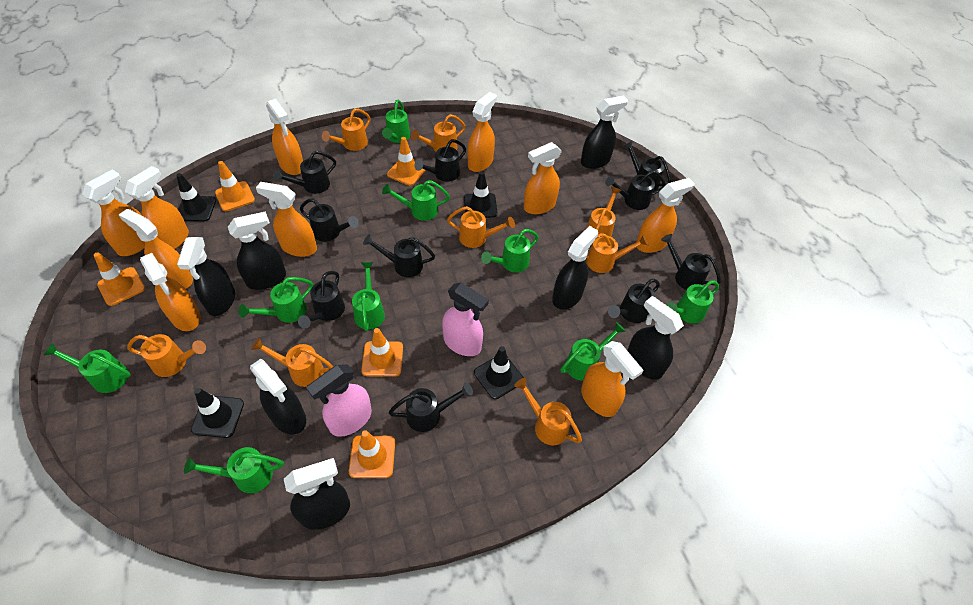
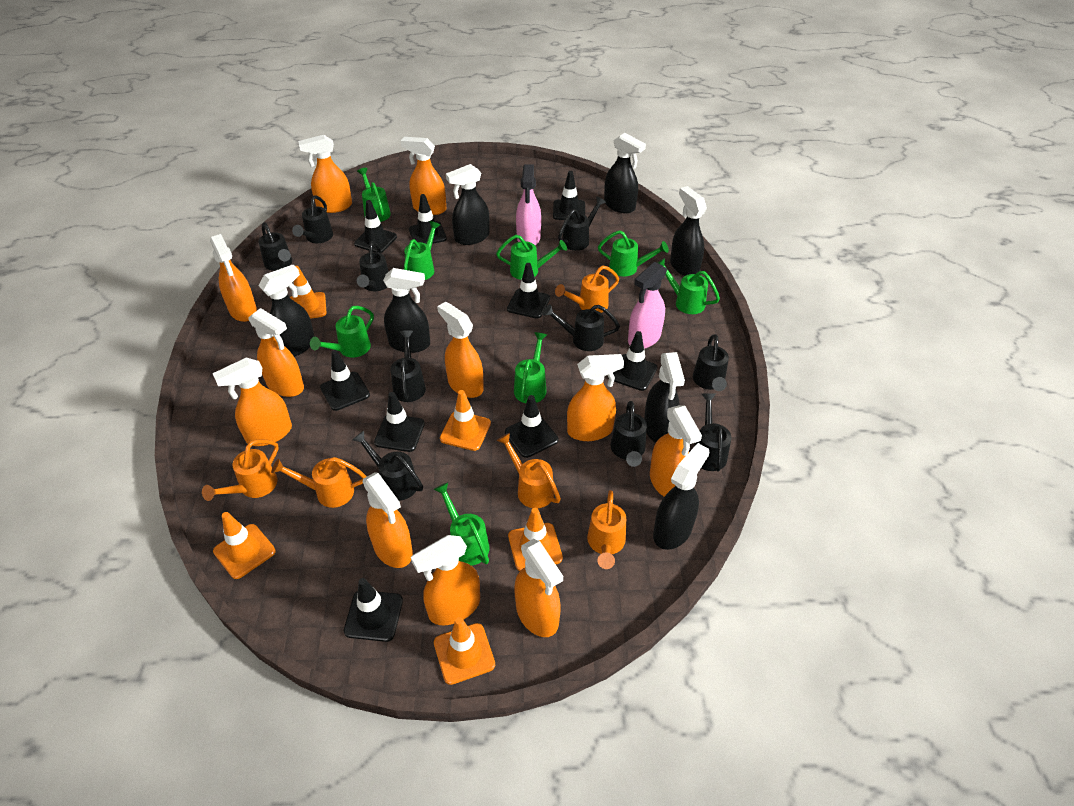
black traffic cone: [176,173,216,222] [191,388,244,438] [464,171,498,218] [474,346,524,399] = 4 -> [320,350,370,411] [344,578,403,642] [354,200,397,253] [374,392,425,452] [409,194,447,244] [505,395,558,458] [507,263,550,318] [553,171,585,220] [613,331,657,391] = 9
green watering can: [43,343,131,393] [184,447,284,493] [239,277,313,323] [352,262,385,331] [382,100,410,143] [382,180,450,221] [481,229,539,273] [561,322,626,381] [666,280,719,324] = 9 -> [310,306,374,358] [357,168,391,222] [404,221,440,280] [434,482,490,566] [496,235,567,280] [514,332,547,403] [598,230,669,277] [658,258,720,314] = 8
orange spray bottle: [82,170,145,256] [119,209,193,288] [125,166,189,249] [140,253,200,331] [256,182,317,257] [266,99,303,175] [468,92,497,172] [524,142,562,214] [581,341,643,417] [636,178,695,253] = 10 -> [210,234,257,322] [212,358,292,446] [248,308,304,397] [298,135,352,213] [363,472,413,568] [401,137,446,215] [411,535,480,625] [437,302,484,398] [514,539,563,637] [567,354,624,441] [650,405,702,497] = 11
orange watering can: [127,334,206,377] [251,338,333,387] [322,108,370,151] [411,114,466,152] [447,206,515,248] [514,378,582,445] [586,187,622,237] [586,233,649,273] = 8 -> [202,439,279,501] [271,457,367,508] [497,433,561,508] [555,265,619,313] [587,490,626,569] = 5

